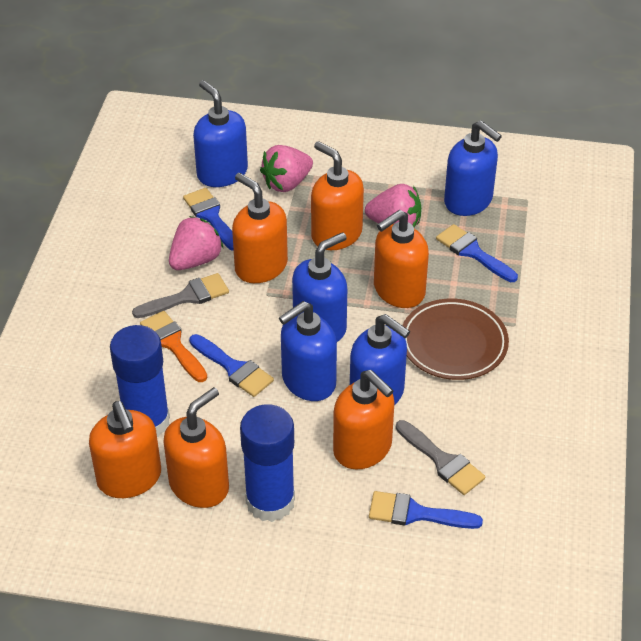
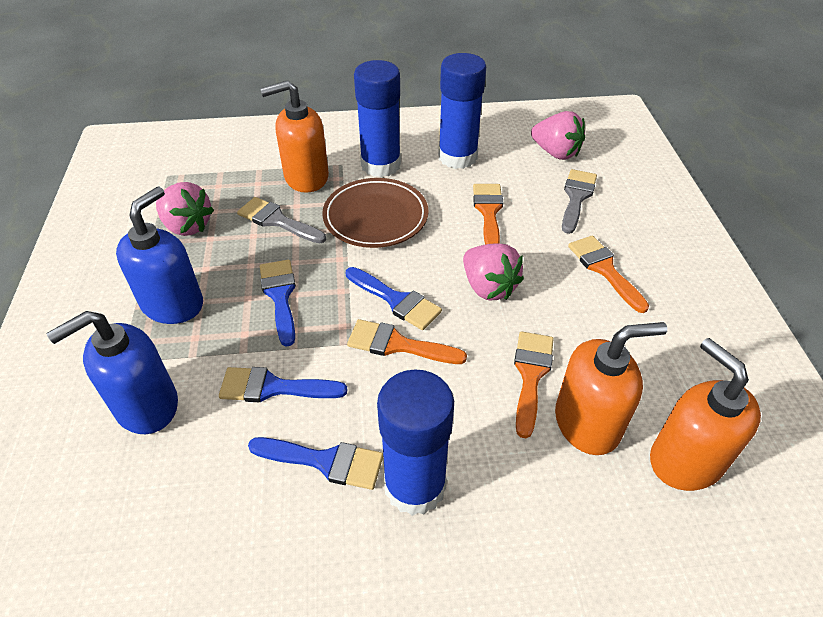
blue glue stick: [110,325,170,437] [240,404,295,522] = 2 -> [354,60,401,177] [377,369,454,516] [438,53,486,169] = 3
blue soap dispenser: [193,80,248,187] [279,301,337,401] [292,232,347,342] [350,314,410,406] [444,121,502,216] = 5 -> [46,311,178,434] [116,187,203,324] = 2
orange brush: [140,311,207,382] = 1 -> [347,319,467,364] [473,184,504,244] [514,332,554,438] [568,235,649,313] = 4
orange soap dispenser: [89,401,161,498] [163,387,229,508] [232,173,288,283] [311,141,364,250] [333,370,395,470] [374,210,429,308] = 6 -> [260,80,329,193] [555,322,667,455] [650,338,761,491] = 3

